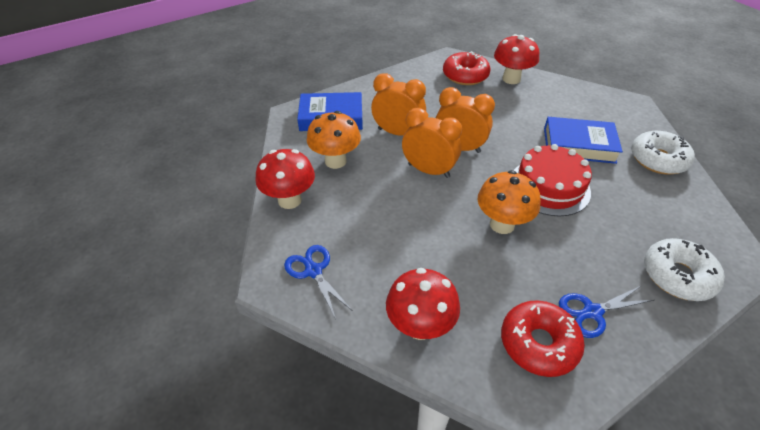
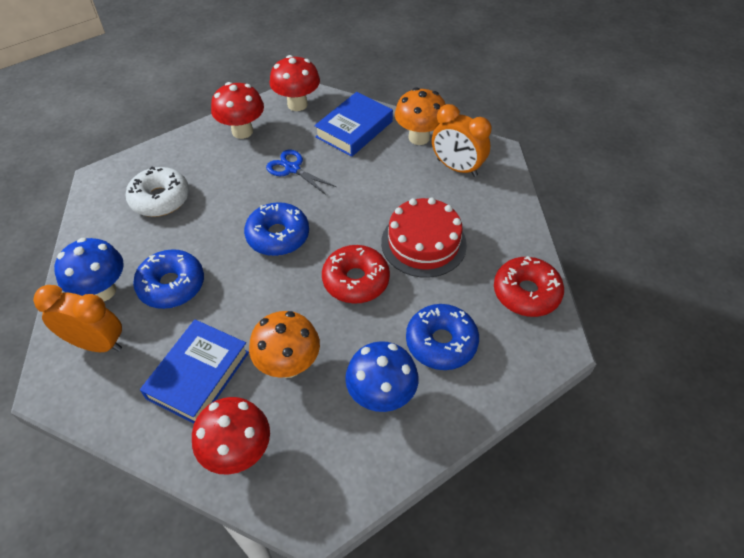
blue donut: none = 0 -> [133,249,204,309] [244,202,309,256] [406,304,479,370] = 3
blue mushroom: none = 0 -> [54,238,124,301] [345,341,418,412] = 2
blue scissors: [284,245,353,319] [559,286,654,338] = 2 -> [266,150,336,195] = 1
orange clock: [371,73,426,136] [402,108,462,178] [436,87,495,153] = 3 -> [33,285,122,352] [432,104,491,177] = 2
white donut: [631,131,695,174] [644,238,725,301] = 2 -> [125,166,189,217] = 1

